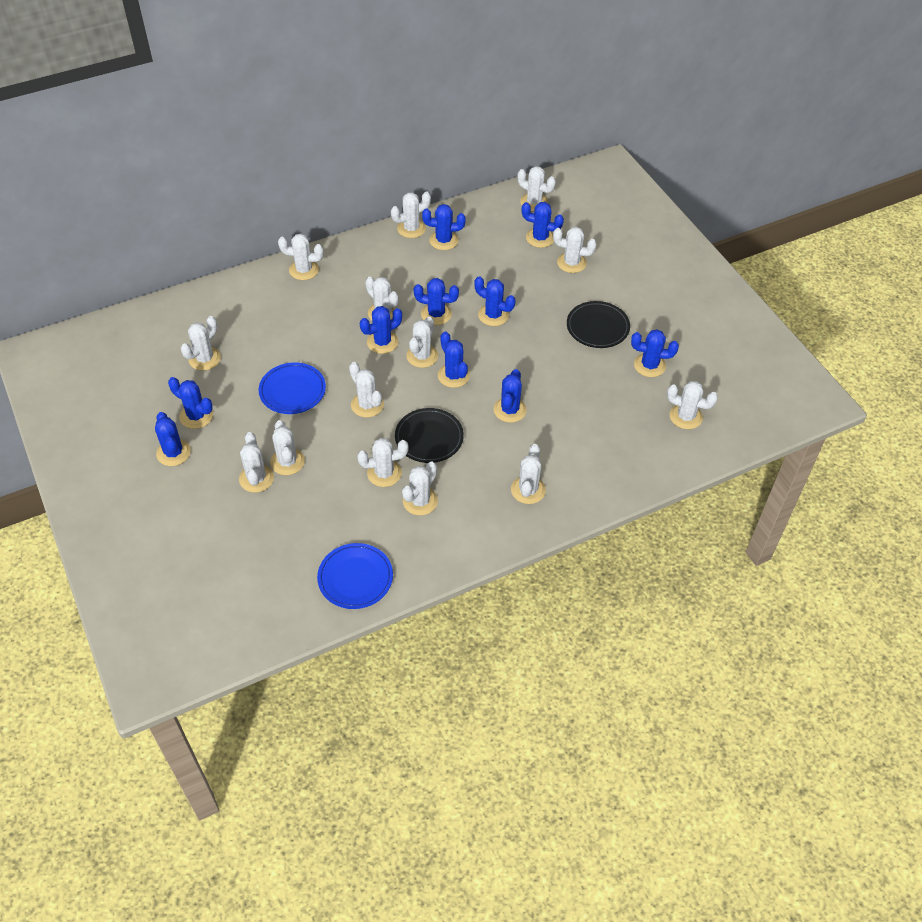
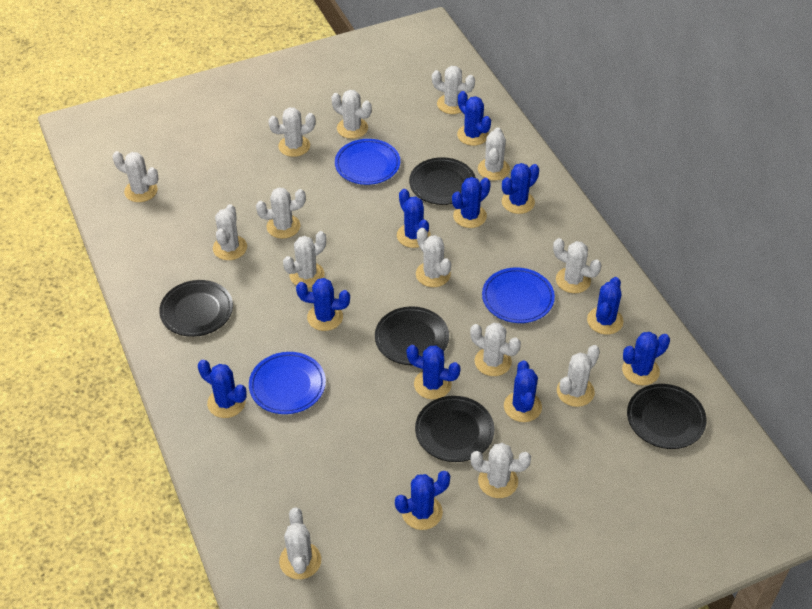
black plate: [395,408,464,463] [567,301,630,348] = 2 -> [159,280,233,337] [375,306,449,365] [409,157,476,205] [415,396,494,462] [627,384,707,449] = 5
blue cactus: [155,412,191,466] [168,377,213,429] [360,306,402,354] [414,278,459,325] [422,204,466,250] [438,332,470,388] [474,276,515,326] [493,369,527,423] [522,202,564,248] [631,329,679,377] = 10 -> [198,360,247,418] [296,278,350,331] [395,471,450,530] [397,189,431,248] [407,345,461,399] [452,177,491,228] [457,91,491,146] [502,163,539,214] [504,360,542,422] [587,277,624,335] [622,332,670,385] = 11
blue plate: [259,363,326,414] [317,543,393,609] = 2 -> [249,352,326,414] [335,139,400,185] [482,267,555,323] = 3

